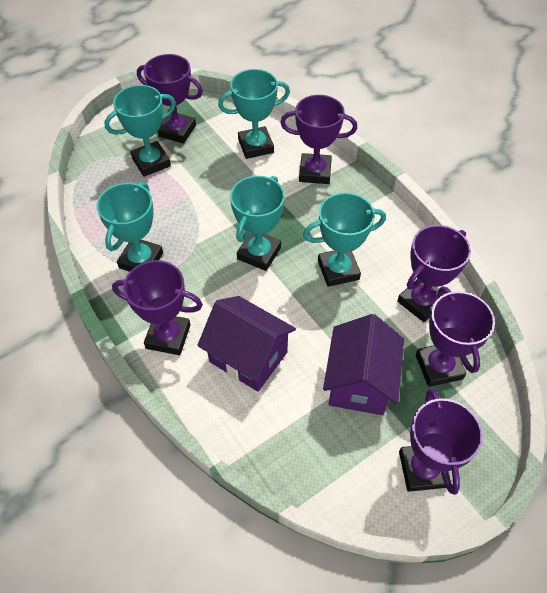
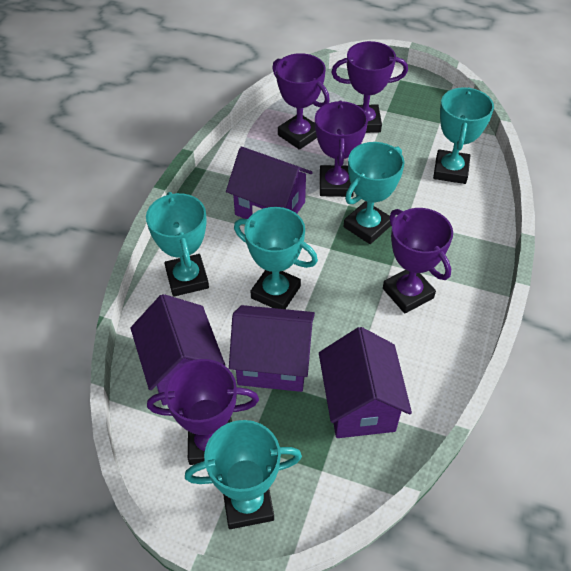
purple house: [197,296,296,392] [323,314,404,415] = 2 -> [130,294,225,406] [226,147,313,219] [229,305,315,392] [319,327,412,438] = 4
purple trophy: [112,260,203,355] [137,54,203,144] [280,95,357,184] [397,225,471,323] [399,388,483,495] [415,286,495,387] = 6 -> [147,359,259,465] [272,53,330,150] [315,100,368,197] [331,41,408,133] [383,208,453,314] = 5

